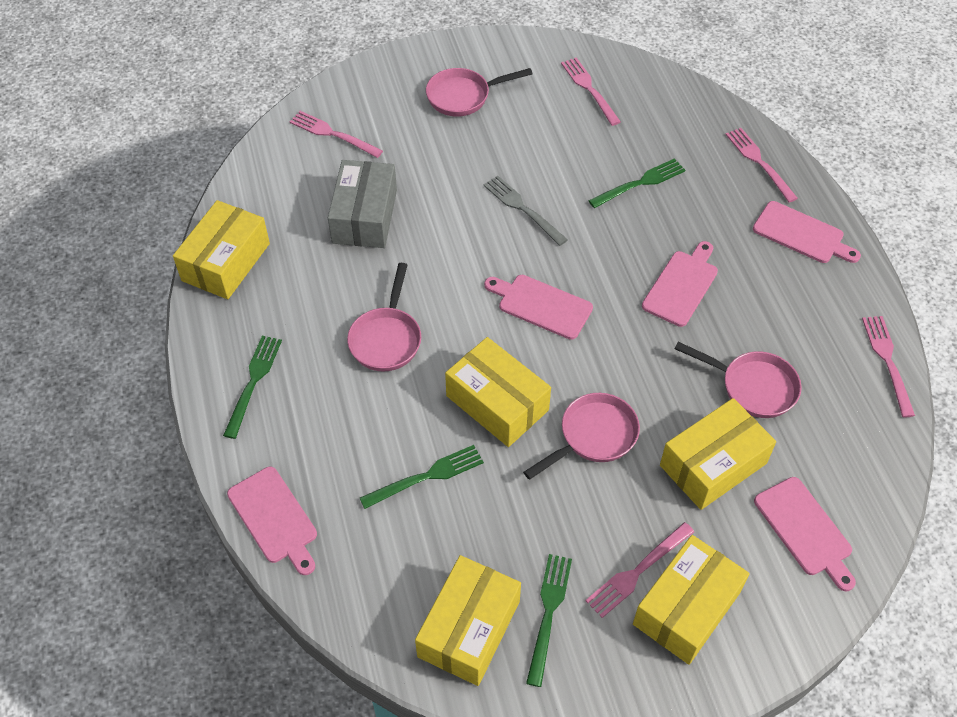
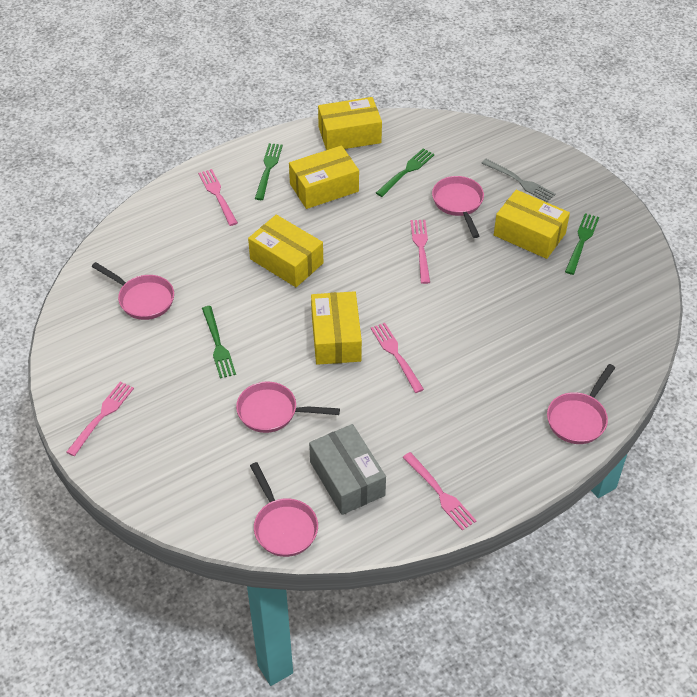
pink cutting board: [227,467,317,575] [484,275,593,340] [642,241,718,327] [753,201,861,263] [754,477,856,591] = 5 -> none = 0
pink pan: [347,263,421,372] [426,68,532,117] [523,393,640,480] [674,342,802,418] = 4 -> [92,262,174,320] [236,381,340,433] [250,462,318,557] [432,176,484,238] [547,364,615,444] = 5

